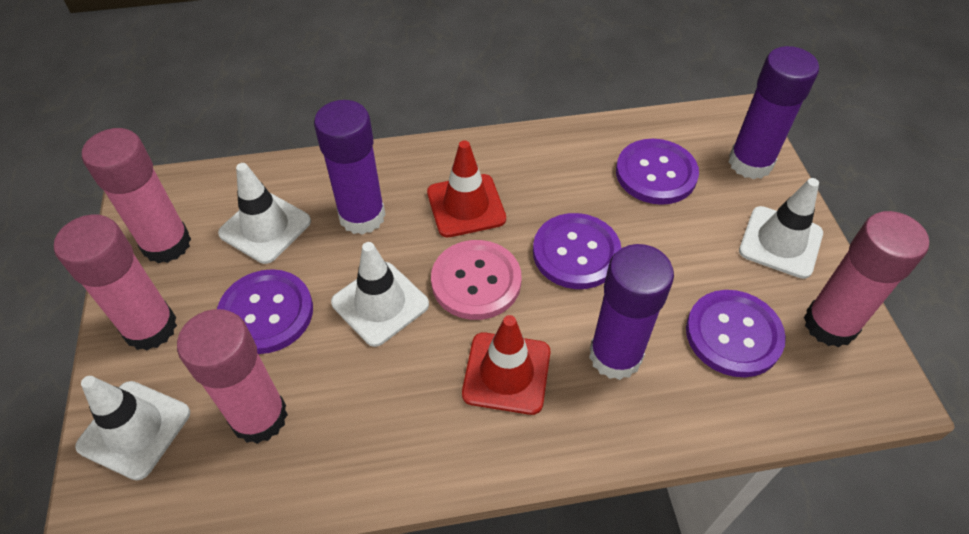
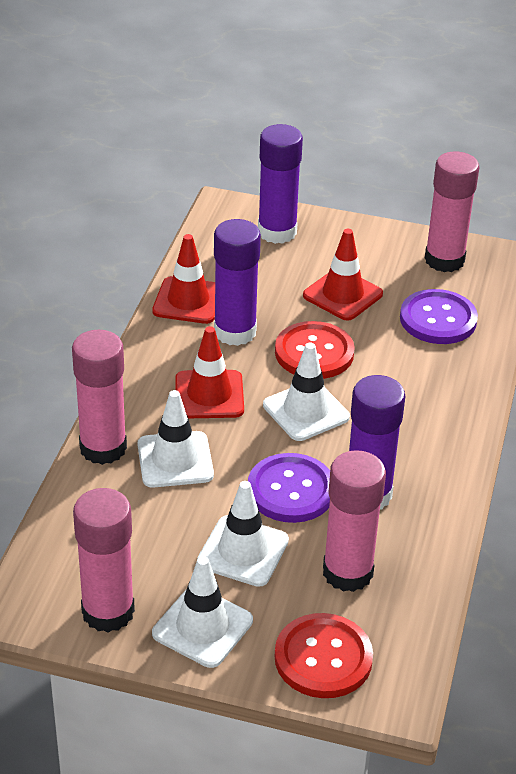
pink button: [431,240,522,320] = 1 -> none = 0
purple button: [217,269,313,354] [533,213,621,289] [616,139,699,205] [686,290,786,377] = 4 -> [248,453,330,523] [400,289,478,344] = 2
red button: none = 0 -> [275,321,355,379] [275,613,373,698] = 2
red traffic cone: [427,140,506,237] [462,315,550,415] = 2 -> [152,234,215,324] [175,326,244,418] [303,229,383,320] = 3

